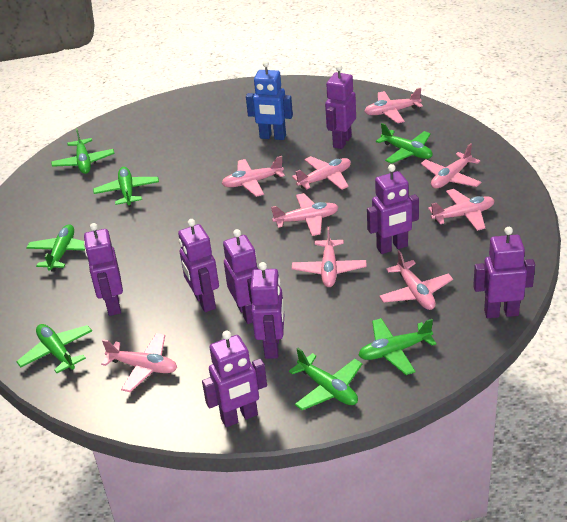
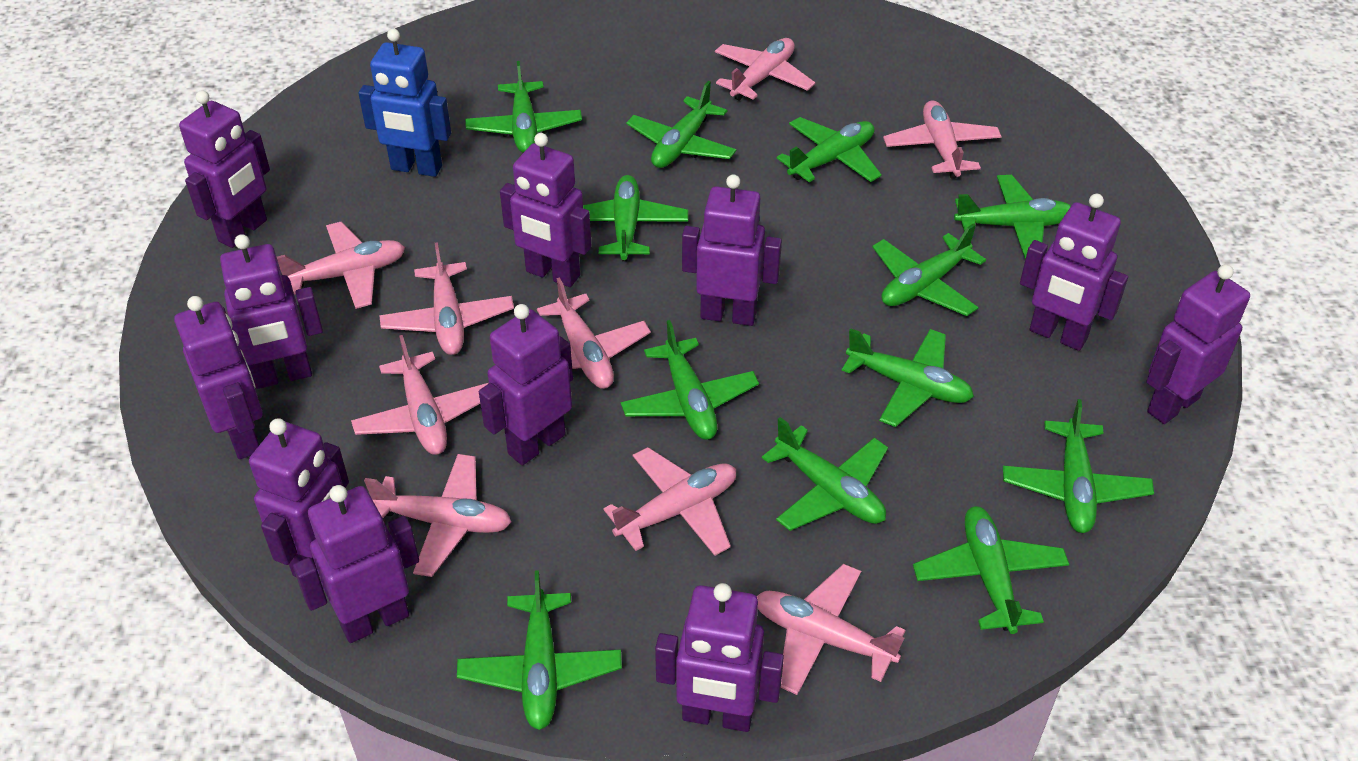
green plane: [16,324,92,373] [26,224,85,272] [51,128,115,174] [93,167,159,207] [289,348,362,410] [358,318,437,375] [376,123,433,164] = 7 -> [457,570,622,730] [465,61,582,153] [583,175,688,261] [621,320,759,440] [626,81,736,168] [762,417,888,531] [777,117,882,182] [842,328,974,427] [872,223,986,316] [913,506,1069,634] [954,175,1071,259] [1003,399,1154,533] = 12
purple robot: [84,223,123,316] [178,219,219,312] [202,331,267,427] [223,229,258,324] [250,262,284,359] [325,65,356,149] [367,164,419,254] [473,227,535,318] = 8 -> [174,296,262,459] [179,90,270,248] [220,234,323,389] [249,418,349,577] [293,485,419,643] [479,304,573,465] [500,133,592,287] [655,583,784,732] [682,174,782,326] [1020,194,1128,351] [1146,264,1250,424] = 11

